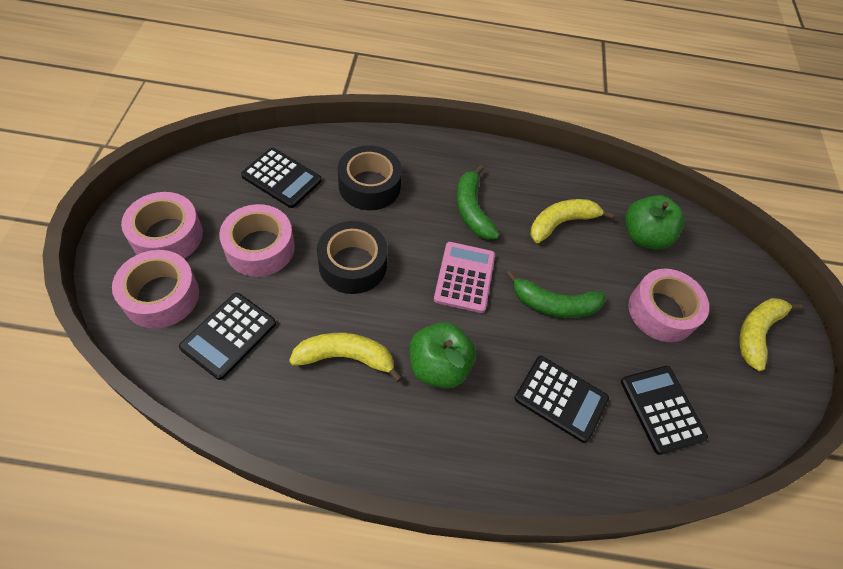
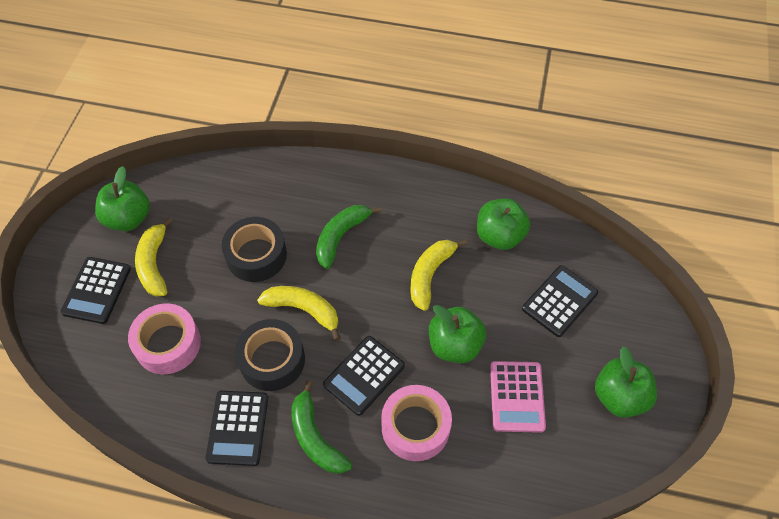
green apple: [409,322,476,388] [625,195,685,250] = 2 -> [95,166,150,231] [429,305,486,363] [477,198,530,250] [595,346,657,418] = 4
pink tape: [112,250,199,329] [121,192,203,258] [219,204,295,277] [629,269,709,342] = 4 -> [128,304,201,374] [381,385,452,461] = 2

